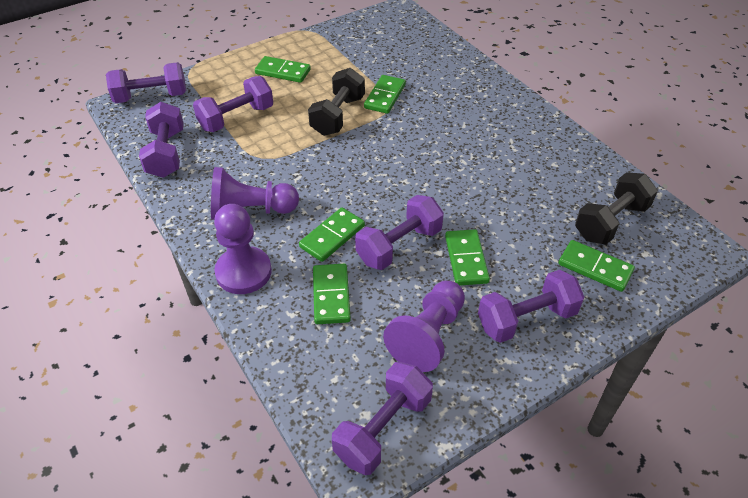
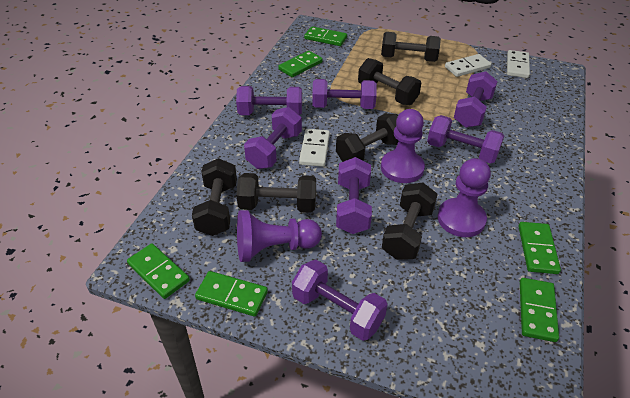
black dumbbell: [308,68,365,136] [575,172,658,245] = 2 -> [192,158,237,236] [236,173,316,213] [336,114,399,162] [358,58,421,105] [381,32,441,62] [382,182,438,260] = 6
purple dumbbell: [106,62,186,103] [139,102,184,178] [193,76,273,132] [332,362,433,475] [355,195,444,270] [478,270,584,343] = 6 -> [236,86,302,115] [244,107,302,169] [292,260,388,341] [312,79,377,109] [336,157,372,234] [427,115,504,163] [454,72,498,128] = 7
white domino: none = 0 -> [299,129,330,167] [445,54,491,77] [507,50,530,78] = 3

